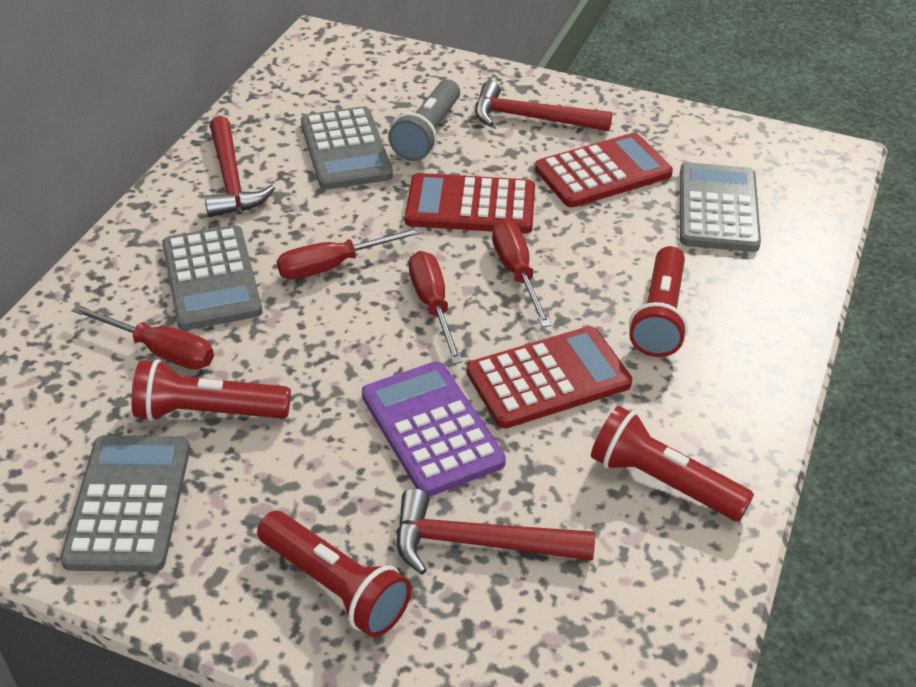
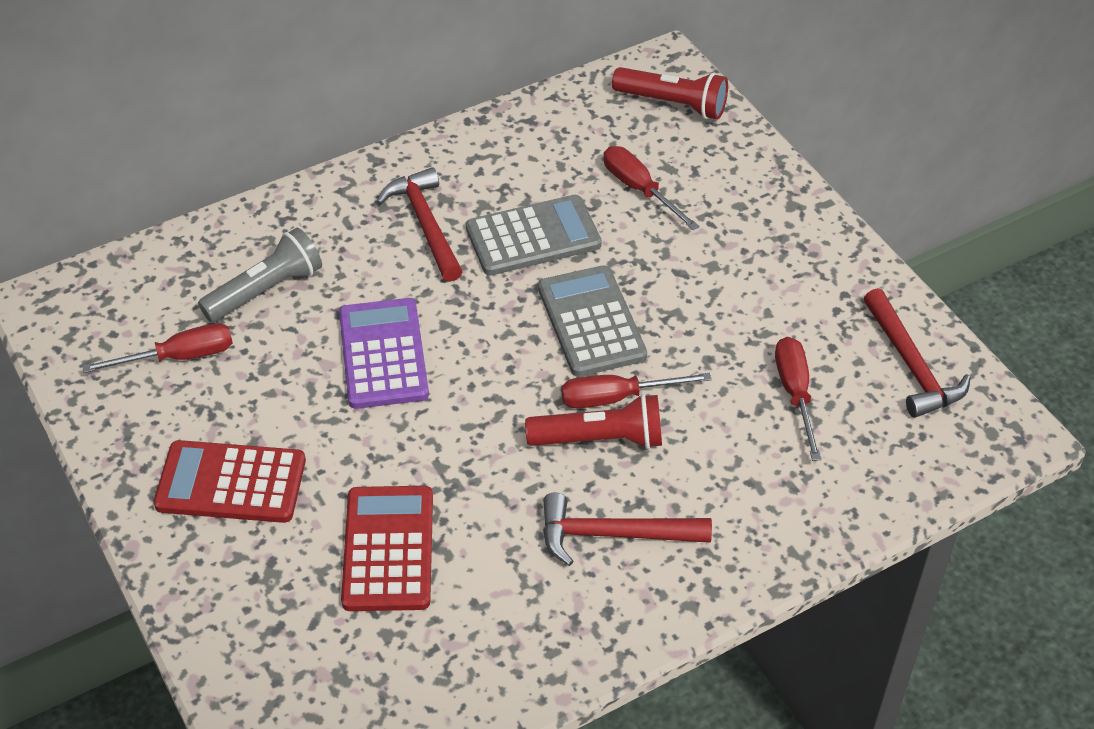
grey calculator: [60,435,190,572] [162,225,262,330] [301,106,393,190] [680,162,761,252] = 4 -> [466,195,602,276] [538,265,647,377] = 2
red calculator: [405,173,535,234] [467,326,632,428] [535,133,673,207] = 3 -> [154,440,306,523] [341,486,433,611] = 2
red flashlight: [131,359,291,421] [257,511,411,637] [591,406,754,521] [629,246,688,357] = 4 -> [525,394,662,449] [612,67,728,119] = 2

